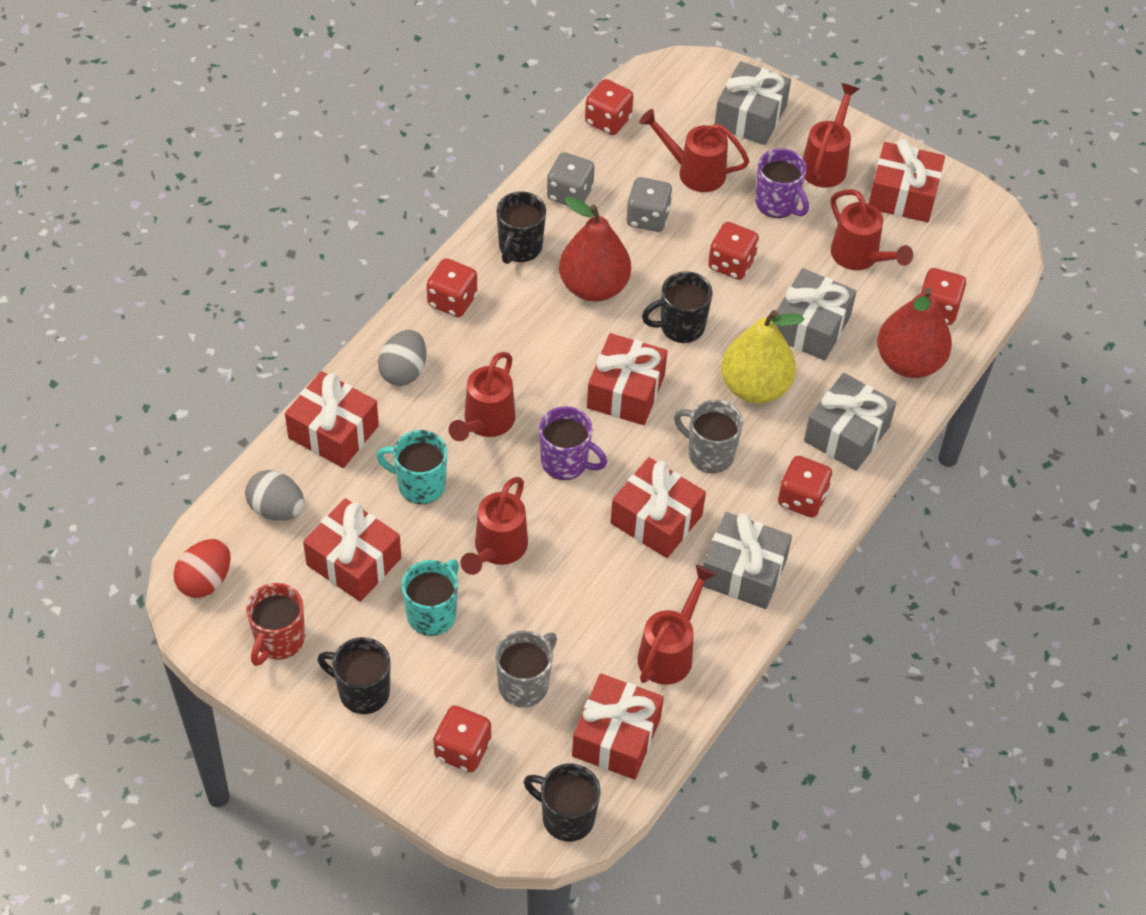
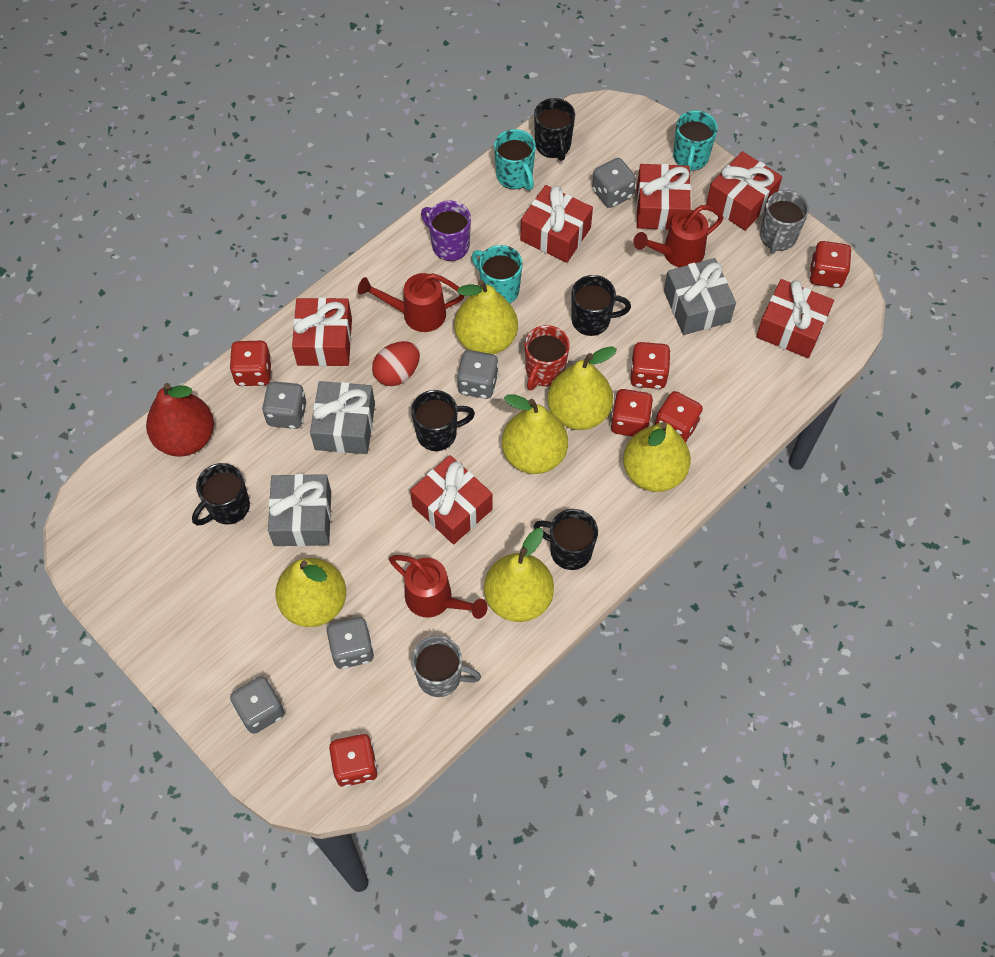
black mug: [317,637,390,714] [496,191,546,264] [524,763,601,842] [642,271,713,343] = 4 -> [192,463,250,525] [411,390,475,451] [534,98,575,161] [534,509,598,570] [572,275,631,336] = 5
grey dice: [547,152,595,206] [626,177,673,232] = 2 -> [230,676,285,734] [262,381,306,429] [327,617,374,669] [457,350,499,399] [592,158,636,208] = 5
grey egg: [245,470,305,521] [378,330,426,386] = 2 -> none = 0
grey gift: [703,512,792,609] [715,61,791,145] [777,268,856,361] [804,373,897,471] = 4 -> [268,474,331,547] [310,381,375,454] [664,258,736,335] = 3
purple mug: [539,406,607,480] [755,148,809,218] = 2 -> [421,201,471,261] = 1
red pear: [559,197,631,301] [877,287,952,378] = 2 -> [146,383,214,457] = 1
red watering can: [448,352,515,441] [460,477,528,575] [637,565,716,685] [639,109,749,192] [803,83,859,188] [831,189,913,270] = 6 -> [358,273,464,332] [389,555,488,619] [633,205,724,267] = 3
turquoise mug: [376,430,447,504] [402,559,459,636] = 2 -> [472,245,523,303] [494,129,536,190] [673,110,718,172] = 3
yellow pear: [721,310,805,403] = 1 -> [276,558,346,627] [455,280,518,354] [484,528,554,622] [502,394,568,474] [547,346,617,430] [623,422,691,492] = 6

